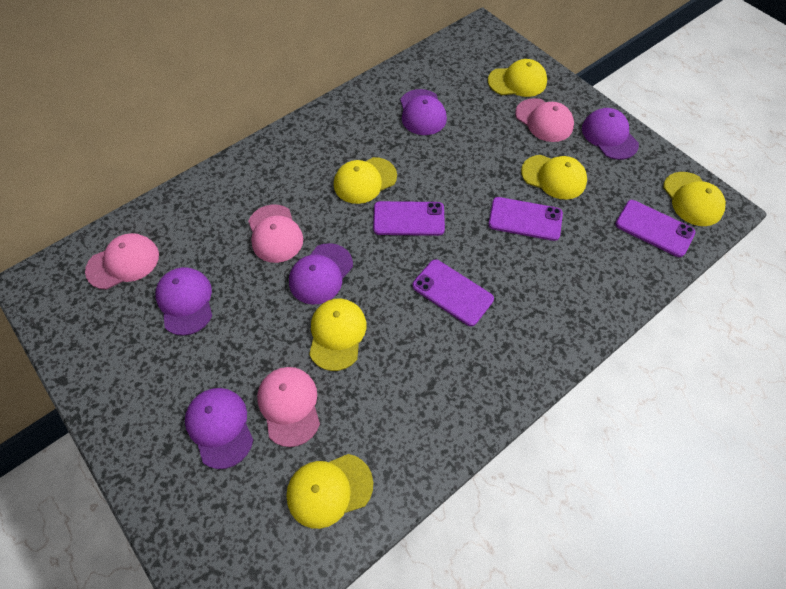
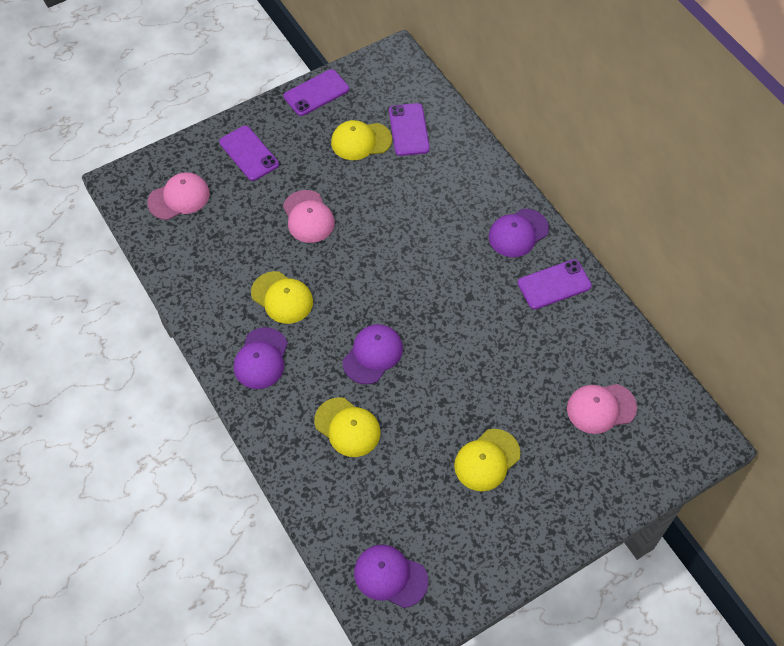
pink cap: [85,233,159,290] [248,204,303,263] [257,367,320,447] [515,98,574,142] = 4 -> [147,172,210,220] [283,190,335,243] [567,384,637,434] = 3
purple cap: [155,267,212,336] [185,388,253,469] [289,243,353,305] [400,89,447,135] [582,108,639,160] = 5 -> [234,327,288,389] [343,324,403,384] [354,545,428,608] [489,209,549,257] = 4
yellow cap: [286,454,373,529] [309,299,366,371] [334,157,397,204] [488,59,547,97] [521,155,587,199] [663,172,726,226] = 6 -> [251,271,313,324] [314,397,381,457] [331,120,392,160] [454,429,521,491] = 4

